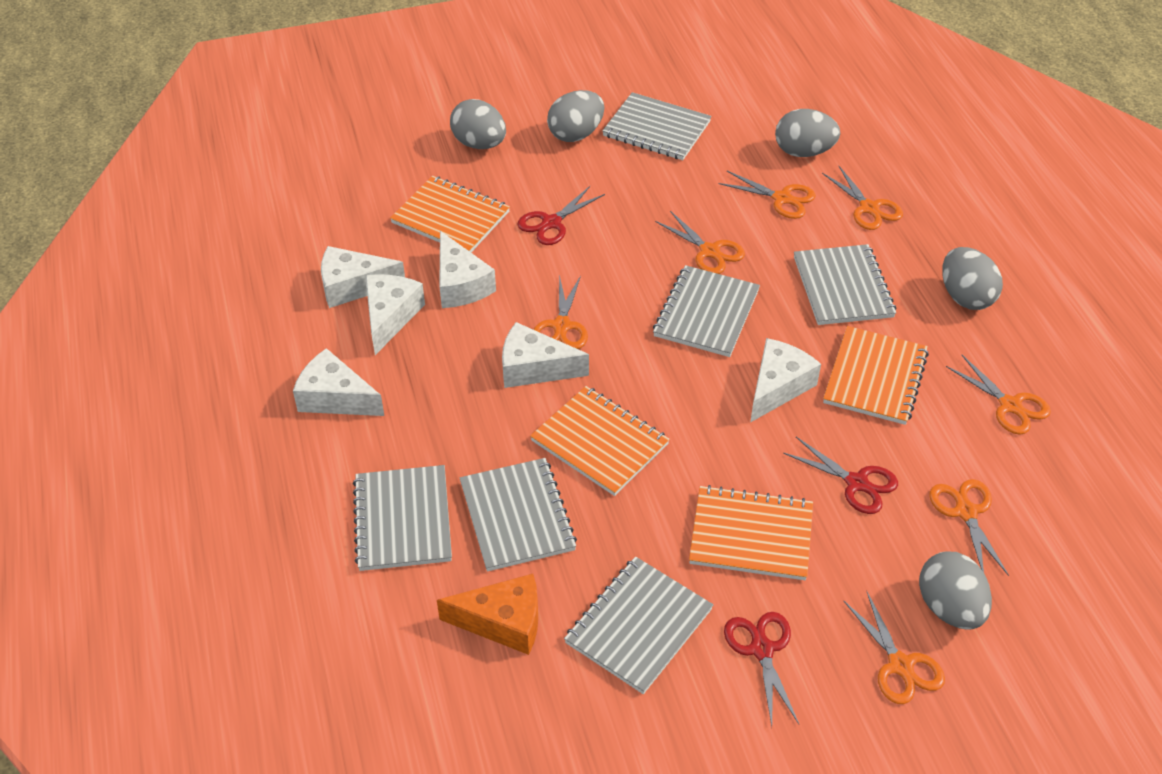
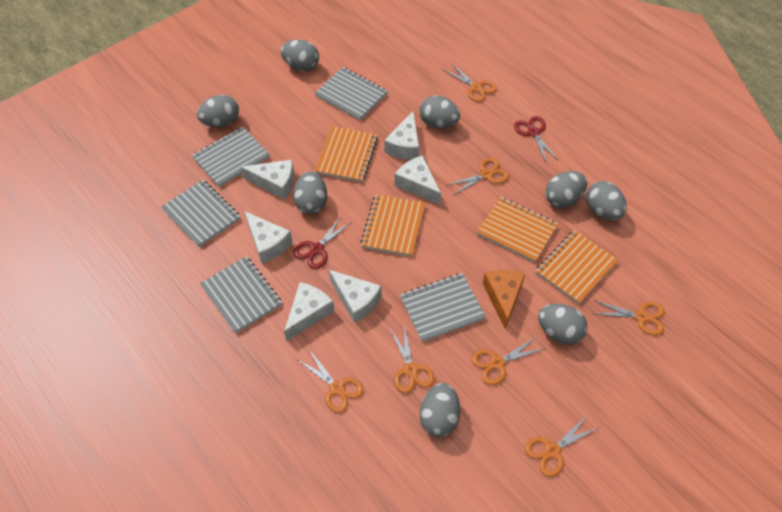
grey egg: [450,99,506,149] [547,90,604,142] [775,109,840,157] [919,551,992,630] [942,247,1003,310] = 5 -> [197,95,239,127] [280,40,319,71] [293,172,327,214] [419,96,460,128] [420,383,461,437] [538,304,588,345] [545,171,587,208] [586,181,627,220] = 8
grey notebook: [353,465,452,571] [460,458,577,572] [564,556,713,694] [602,92,711,160] [653,265,760,357] [794,244,896,325] = 6 -> [161,180,240,247] [192,127,270,187] [200,256,282,334] [315,67,388,120] [400,273,486,342] = 5
red scissors: [517,186,605,245] [724,612,799,726] [783,437,898,514] = 3 -> [293,216,352,269] [514,116,558,164] = 2

